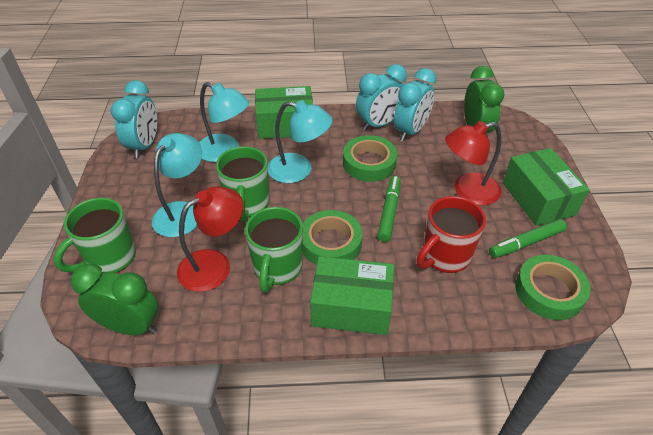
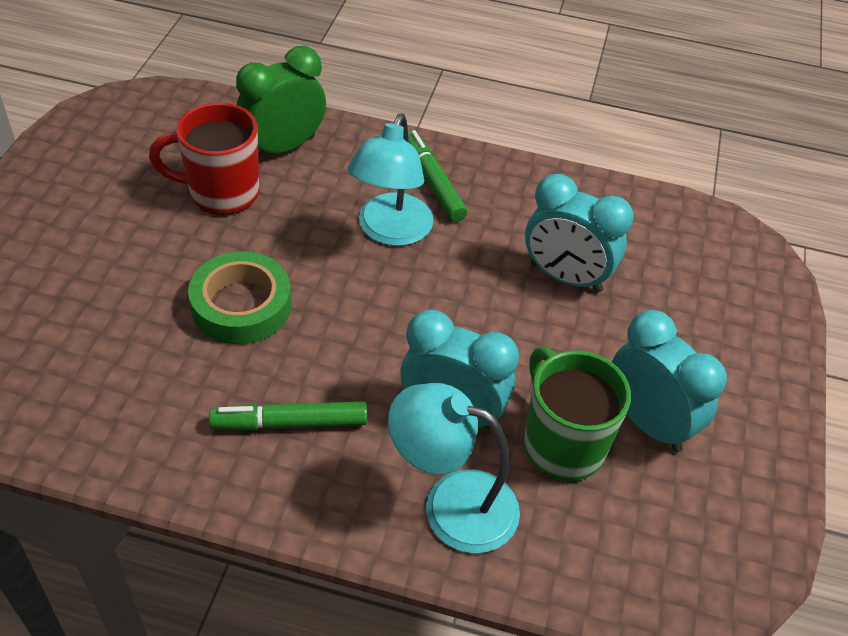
green box: [255,86,313,139] [310,256,395,335] [503,148,590,226] = 3 -> none = 0
green clock: [70,264,159,335] [464,66,504,133] = 2 -> [236,46,326,158] = 1
green mug: [53,198,136,273] [216,146,269,221] [245,207,303,293] = 3 -> [524,347,631,481] = 1
green tape: [303,210,362,265] [343,135,397,182] [515,255,590,320] = 3 -> [188,251,291,344] = 1
red lamp: [177,186,244,292] [445,121,501,205] = 2 -> none = 0
turquoise lamp: [152,133,202,237] [199,82,249,162] [268,100,332,183] = 3 -> [348,113,433,246] [388,383,520,553] = 2

